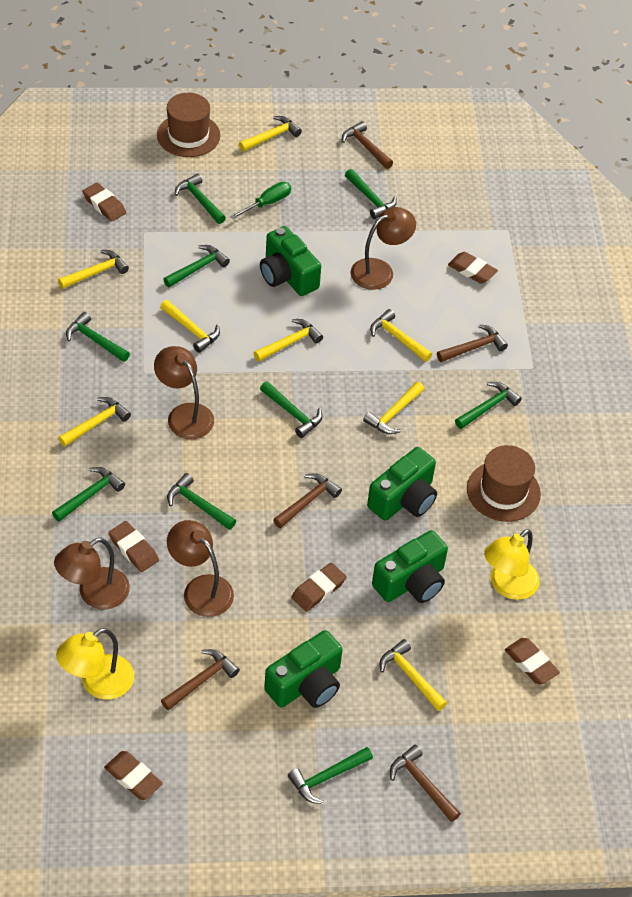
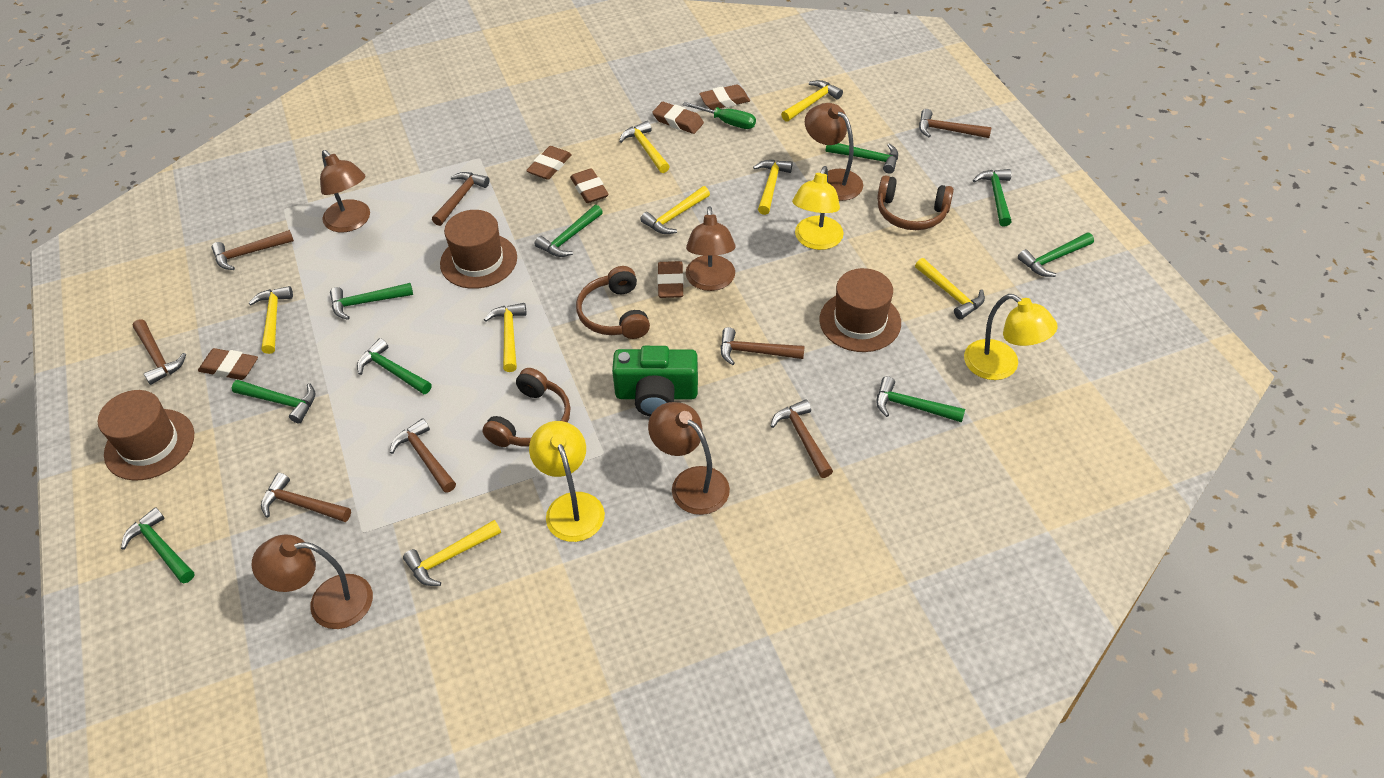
brown hammer: [161,649,240,711] [273,473,342,528] [342,121,393,169] [390,745,461,822] [437,324,508,362] = 5 -> [133,319,186,385] [212,230,294,270] [261,473,351,522] [390,418,456,493] [432,172,490,226] [720,327,805,365] [771,399,833,478] [919,109,992,138] = 8
brown hat: [157,93,220,157] [467,445,541,522] = 2 -> [98,390,194,481] [440,210,517,289] [820,268,901,352] = 3
brown headphones: none = 0 -> [482,368,570,447] [576,266,650,339] [877,175,954,230] = 3
brown lamp: [54,538,130,610] [154,346,214,439] [167,520,234,617] [351,207,416,290] = 4 -> [252,535,373,629] [320,150,370,232] [648,402,730,515] [686,206,736,291] [805,103,863,201] = 5
green camera: [260,226,321,296] [264,630,343,708] [367,447,437,521] [372,530,448,603] = 4 -> [612,346,698,416] = 1
yellow lamp: [56,628,134,700] [484,529,539,600] = 2 -> [529,421,605,542] [792,166,844,250] [964,294,1058,380] = 3

